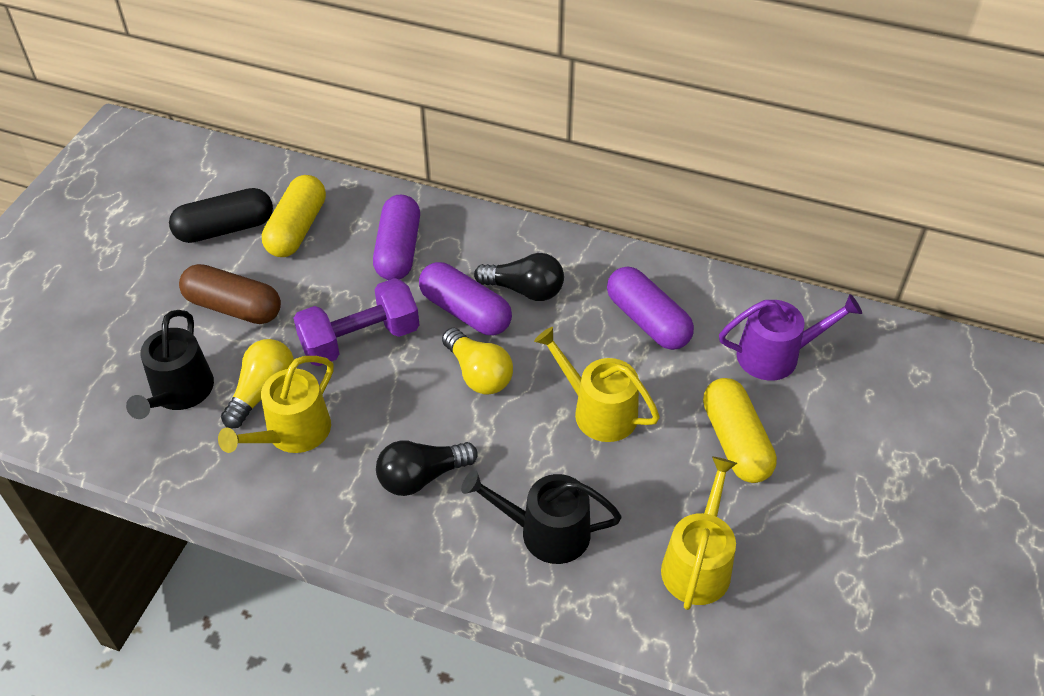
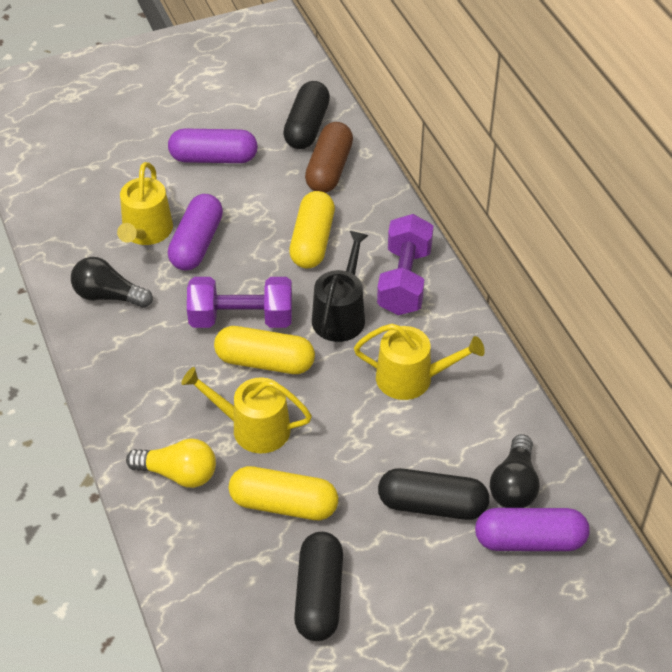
black capsule: [169,188,273,243] = 1 -> [283,81,330,149] [294,532,343,641] [378,468,489,520] = 3
black watering can: [126,310,214,419] [461,470,622,564] = 2 -> [312,231,369,342] = 1
purple dumbbell: [293,278,419,366] = 1 -> [187,277,292,328] [377,214,433,315] = 2
purple watering can: [719,294,862,381] = 1 -> none = 0
yellow capsule: [262,175,326,257] [703,378,777,483] = 2 -> [214,326,315,374] [229,466,338,520] [289,191,335,268] = 3
yellow light bulb: [221,339,294,428] [442,328,513,395] = 2 -> [126,438,216,488] = 1

